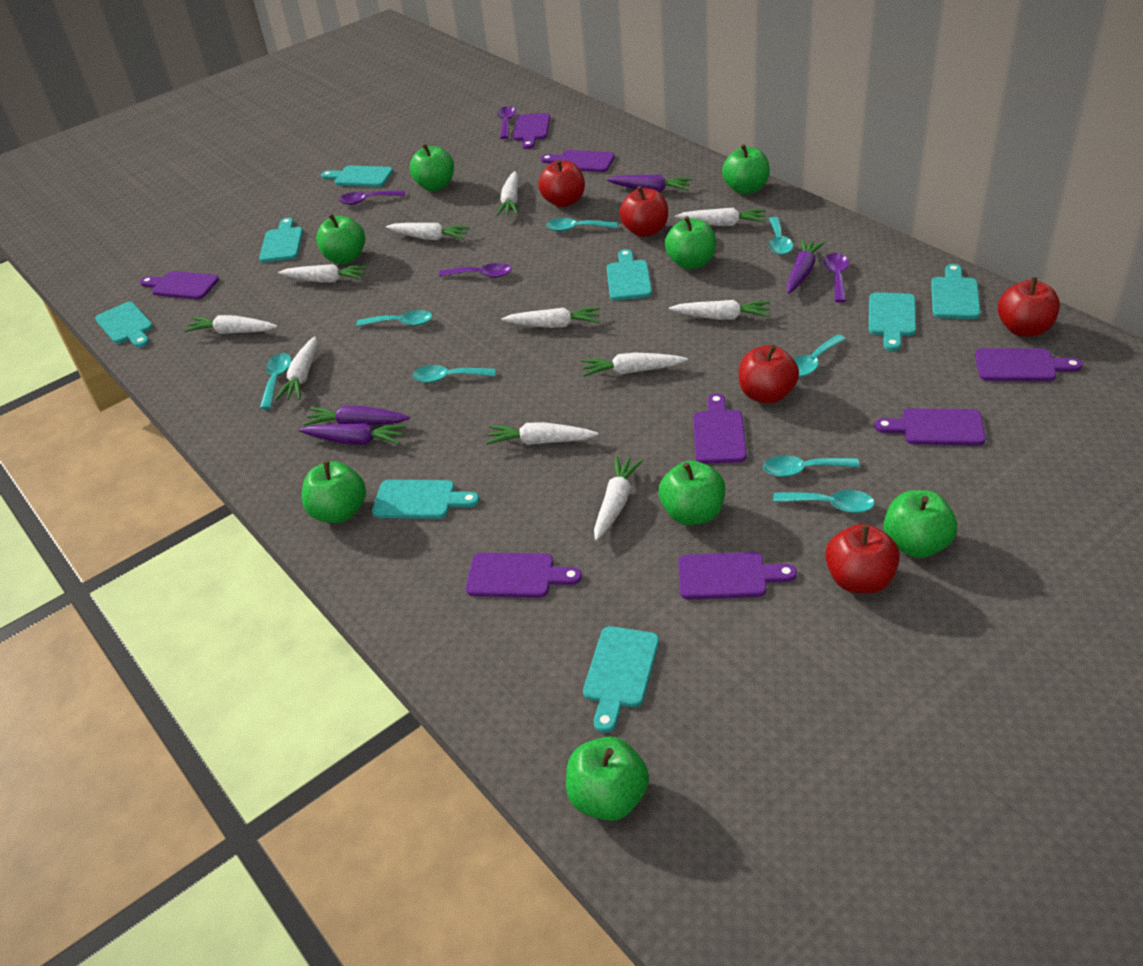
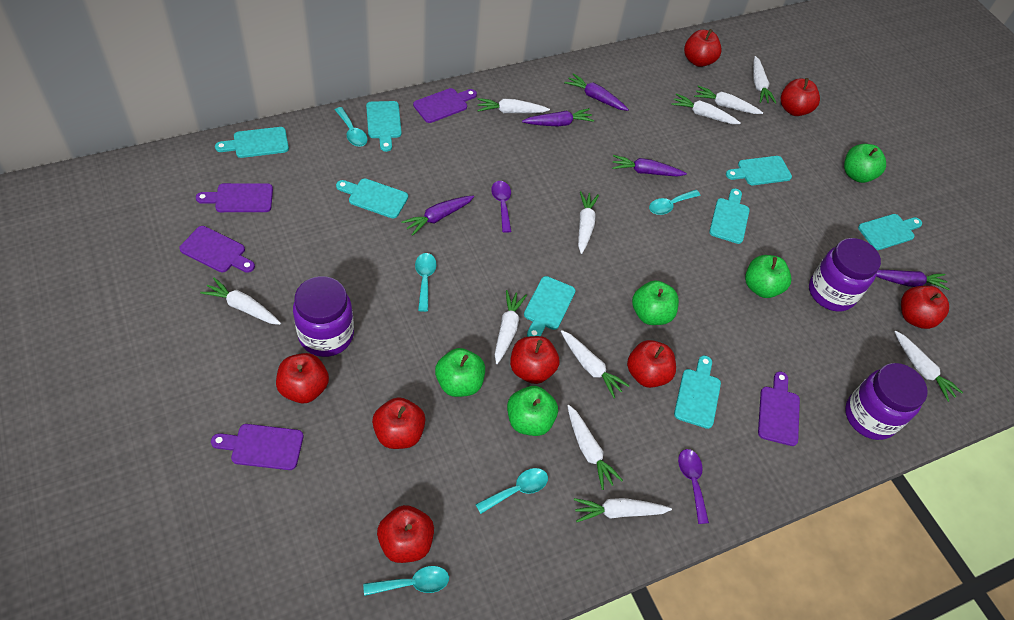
green apple: [302,461,366,523] [316,214,365,264] [410,144,454,191] [566,737,649,821] [659,461,725,525] [665,216,716,269] [722,144,770,194] [883,490,957,558] = 8 -> [435,348,485,397] [507,386,558,436] [632,280,679,325] [745,255,791,298] [844,144,886,183] = 5
purple carrot: [299,423,406,445] [303,406,410,426] [607,174,692,192] [786,239,825,294] = 4 -> [402,195,474,236] [522,108,594,126] [564,73,629,111] [612,155,687,176] [876,270,949,290] = 5
purple cutting board: [140,271,219,299] [466,552,582,598] [513,113,550,149] [540,150,615,172] [678,552,797,600] [693,393,747,464] [874,408,986,446] [975,348,1082,381] = 8 -> [179,226,255,273] [196,183,273,212] [211,424,303,470] [413,88,477,123] [758,371,800,446] = 5
purple jar: none = 0 -> [293,276,354,357] [809,238,881,312] [845,363,928,440] = 3
purple spoon: [338,191,405,205] [439,263,512,278] [497,106,516,139] [824,253,849,303] = 4 -> [491,181,511,233] [678,449,709,524] = 2
red apple: [538,159,585,207] [619,186,668,237] [739,345,799,404] [825,524,900,594] [998,277,1060,337] = 5 -> [276,353,329,403] [372,397,426,449] [377,505,434,563] [510,336,559,384] [627,340,676,388] [684,29,722,67] [781,78,820,116] [901,286,949,329] = 8
turquoise spoon: [260,353,292,409] [356,310,432,327] [412,365,495,383] [546,218,617,232] [763,455,860,477] [769,217,793,255] [773,490,875,513] [794,334,846,377] = 8 -> [335,107,367,147] [363,566,449,596] [415,253,437,312] [475,468,548,514] [649,190,701,215] = 5

